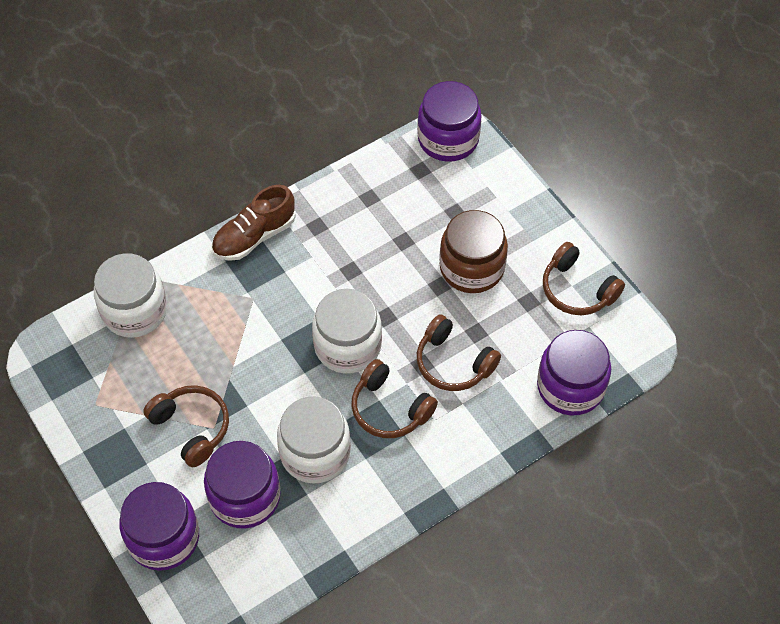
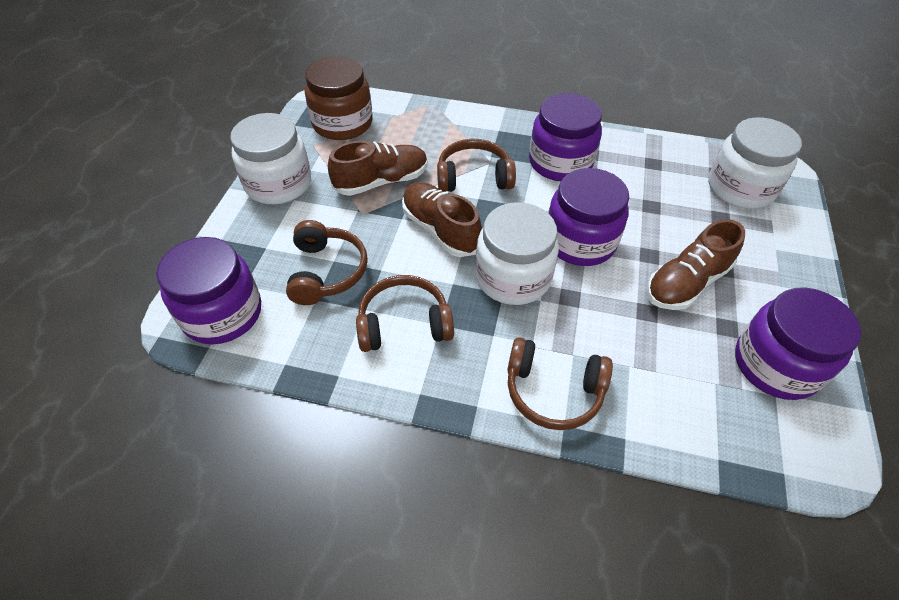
brown shoe: [211,185,296,261] = 1 -> [328,141,428,196] [402,182,482,257] [647,219,745,310] = 3

